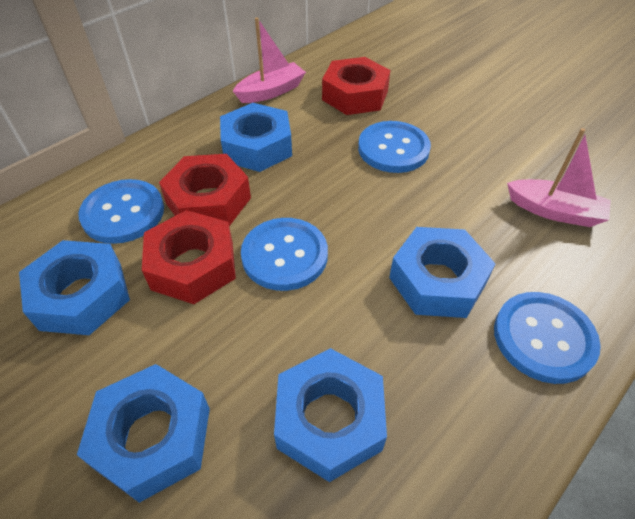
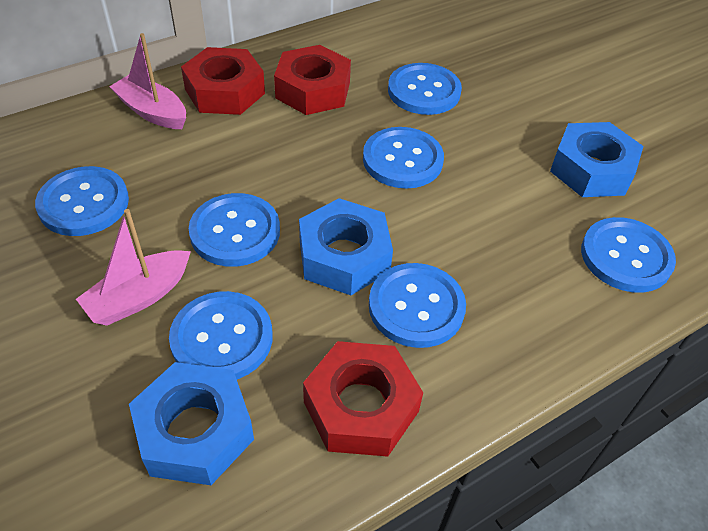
blue button: [78,179,164,244] [241,218,328,291] [358,121,431,173] [494,292,601,384] = 4 -> [35,166,129,236] [169,291,273,379] [189,193,280,267] [363,127,444,189] [369,263,466,348] [388,63,462,115] [581,217,676,293] = 7
blue nut: [19,240,130,335] [77,364,210,503] [220,103,292,172] [274,348,387,482] [389,227,496,318] = 5 -> [129,362,254,485] [299,198,393,295] [550,122,643,197] = 3

